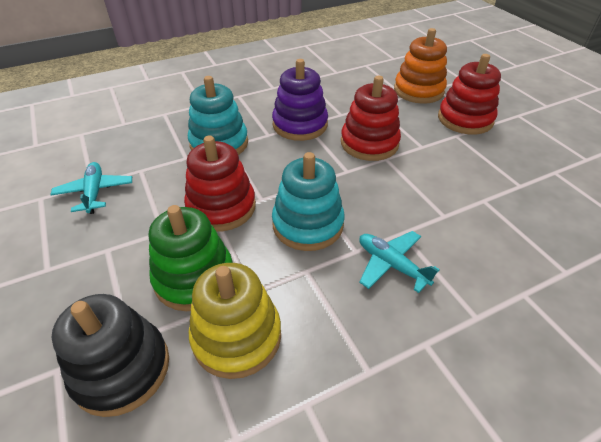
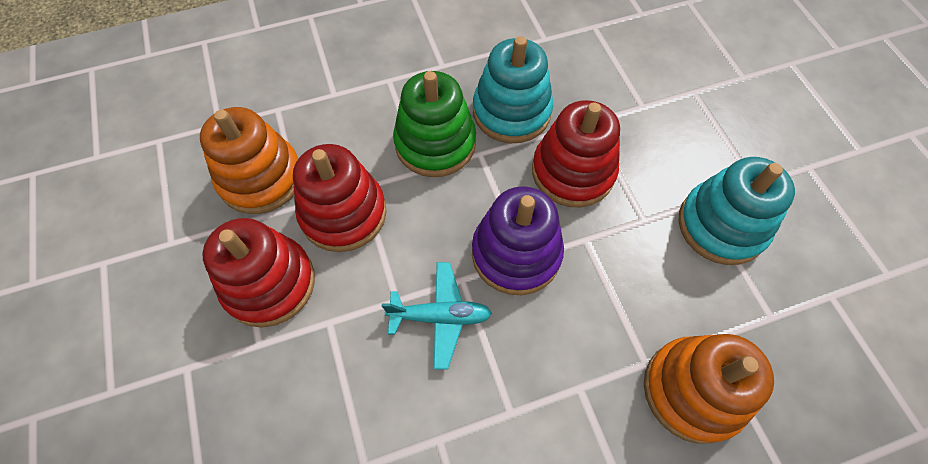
black stacking toy: [52,294,169,417] = 1 -> none = 0
orange stacking toy: [394,28,447,104] = 1 -> [200,107,299,214] [644,334,774,444] = 2
turquoise plane: [50,162,132,214] [359,231,440,293] = 2 -> [382,262,492,370] = 1
yellow stacking toy: [189,263,281,379] = 1 -> none = 0

